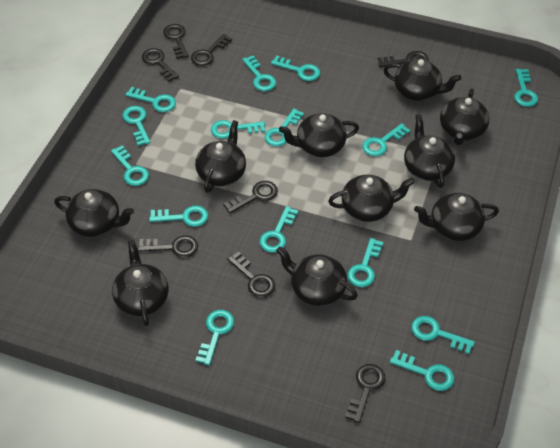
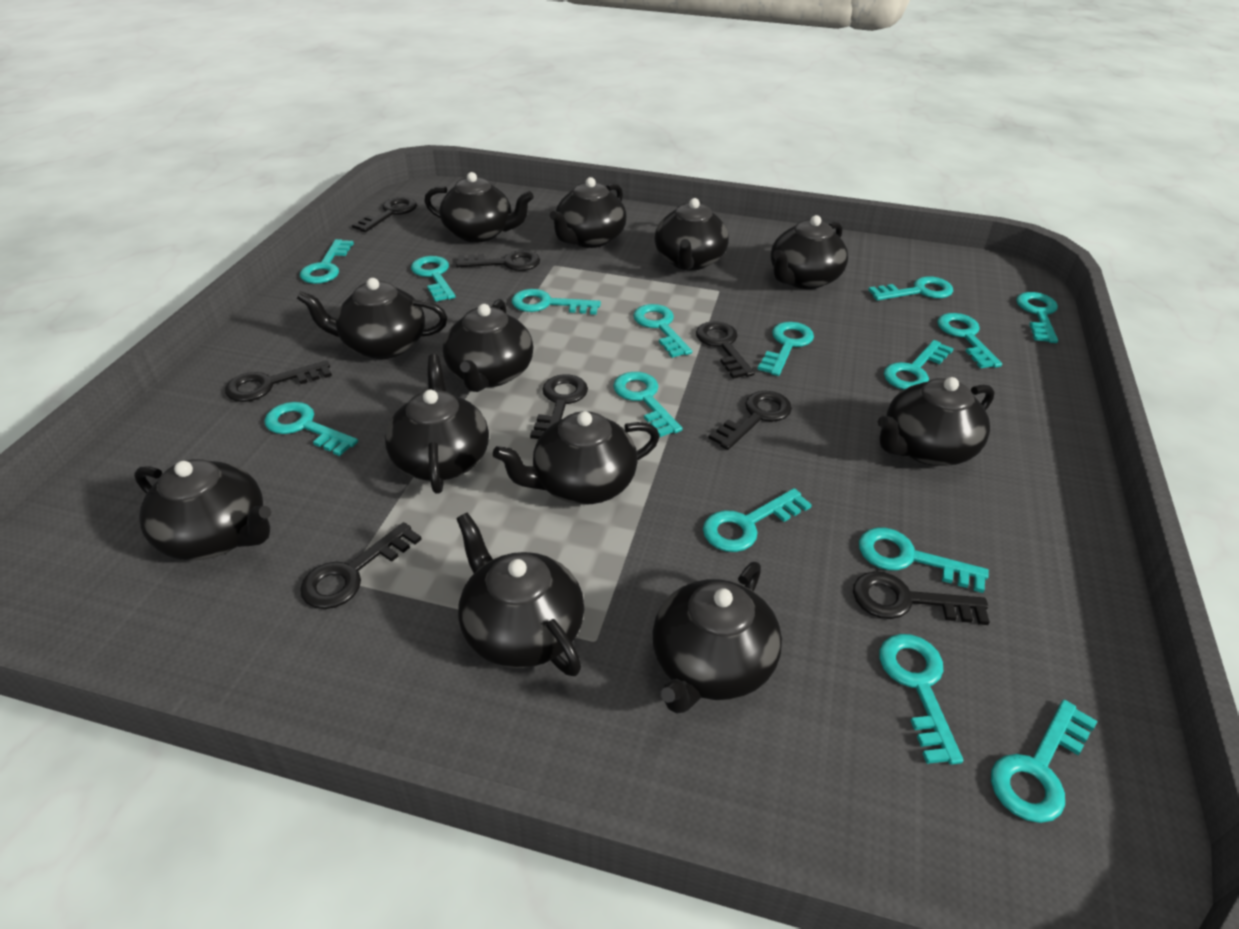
black teapot: [54,189,134,237] [112,240,169,326] [195,120,246,193] [276,246,358,306] [279,113,359,157] [328,175,415,222] [384,59,461,101] [404,114,455,188] [414,193,499,241] [440,89,489,145] = 10 -> [134,459,271,561] [297,278,447,359] [385,354,489,494] [424,172,534,243] [443,299,533,392] [456,513,584,676] [493,411,660,505] [550,177,626,248] [652,562,782,714] [655,198,729,271] [771,215,848,289] [878,377,994,466] = 12

